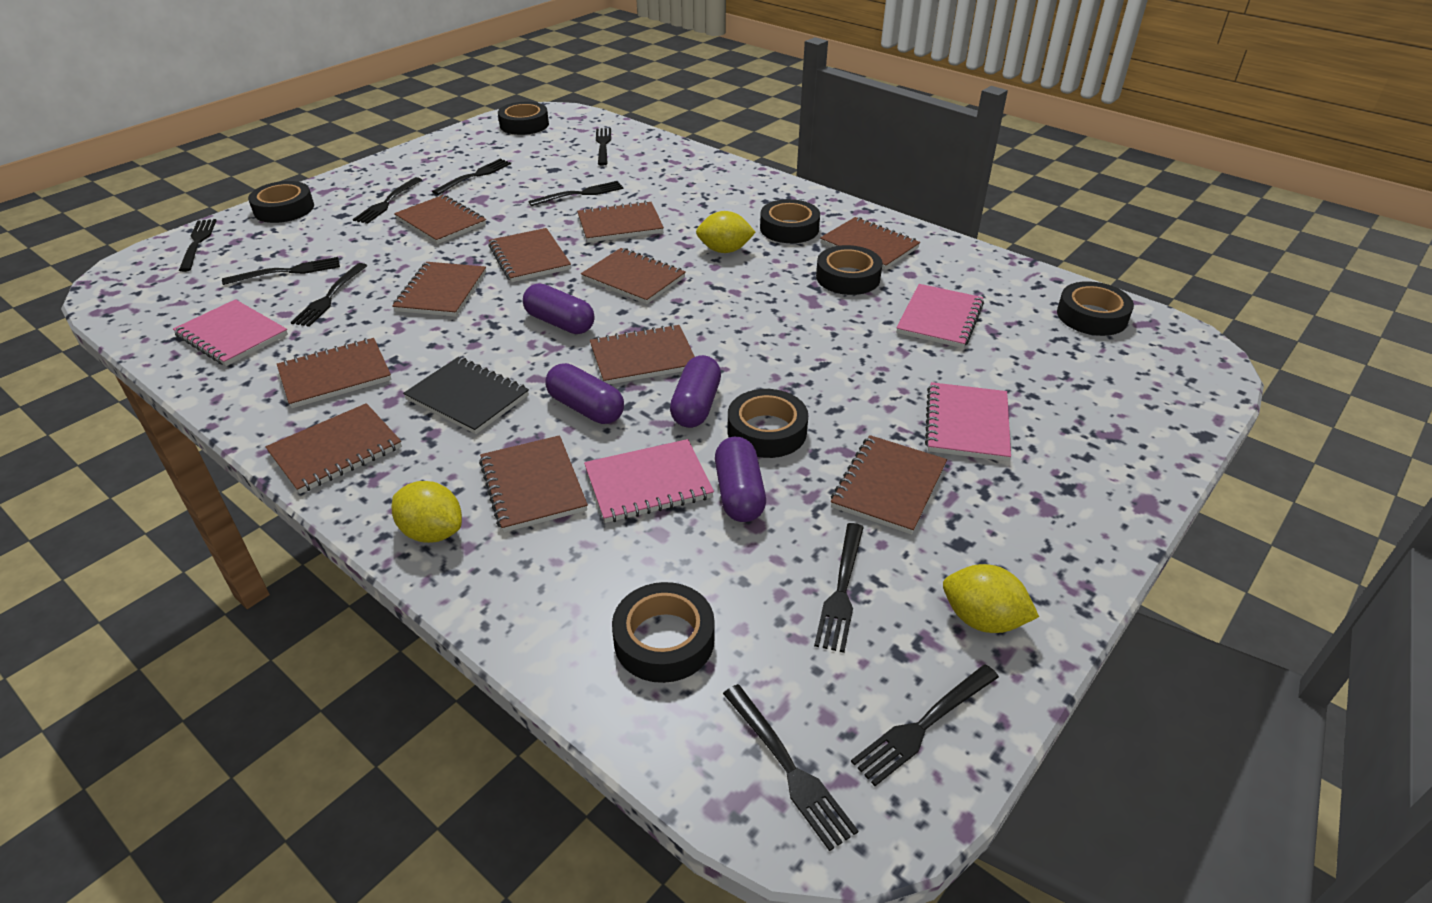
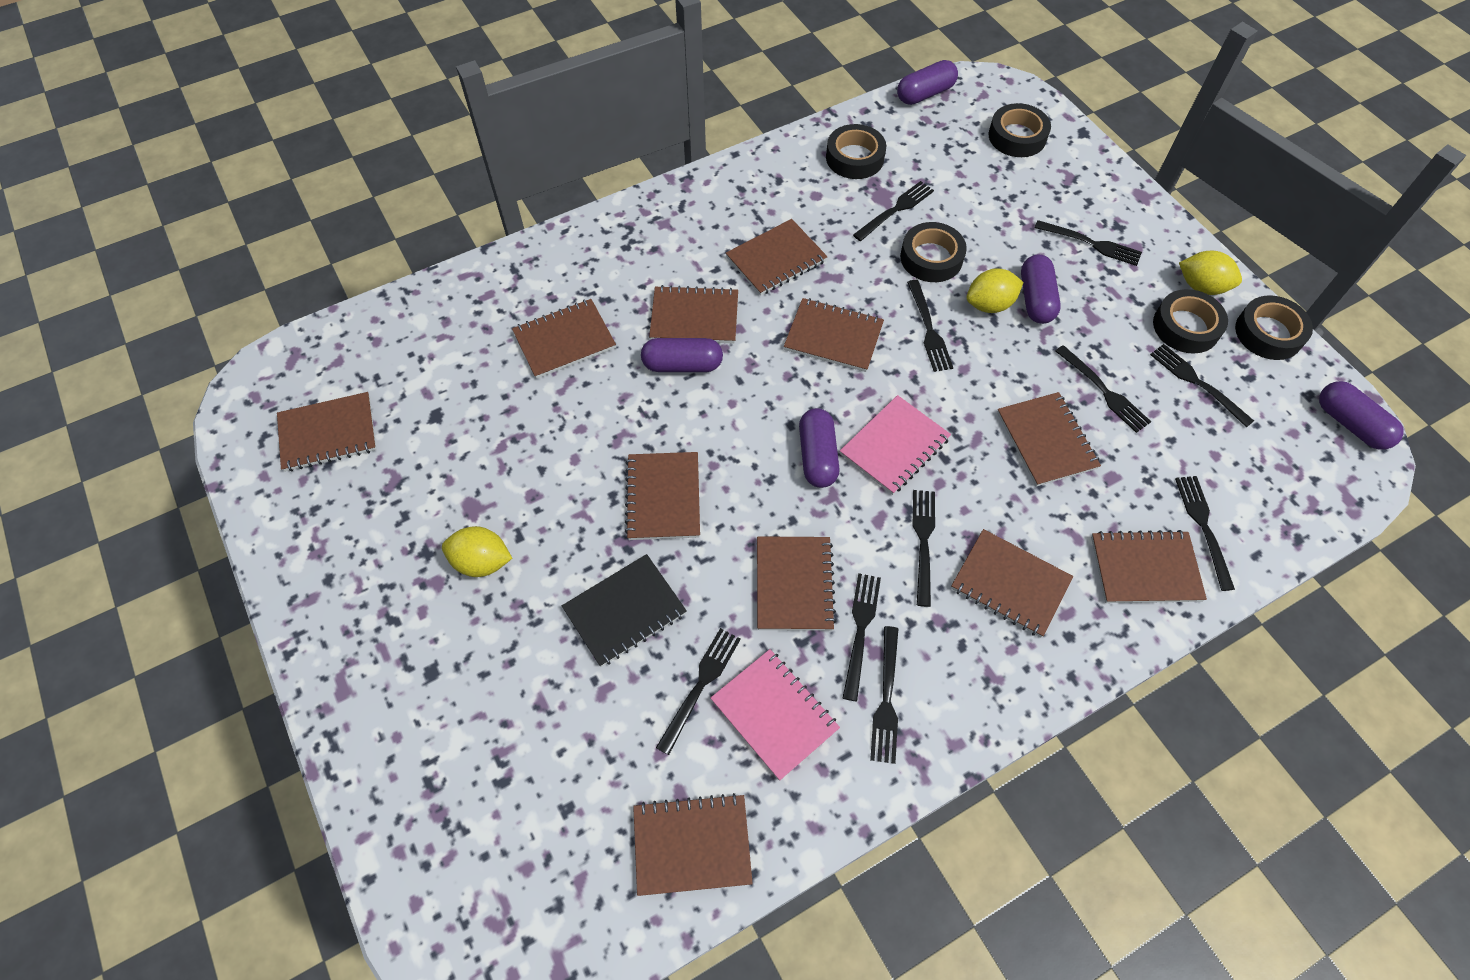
black tape: [248,181,314,223] [498,102,549,135] [612,582,715,683] [728,389,808,458] [760,199,820,243] [816,245,883,295] [1057,281,1134,336] = 7 -> [826,124,886,179] [900,222,967,282] [988,103,1051,157] [1153,289,1228,353] [1235,295,1313,360] = 5
pink notebook: [173,299,288,366] [584,439,714,523] [896,284,984,348] [925,382,1011,462] = 4 -> [711,649,840,781] [840,395,951,495] = 2
purple capsule: [523,284,594,334] [545,363,624,424] [670,355,721,428] [715,436,766,522] = 4 -> [641,338,723,372] [799,408,840,488] [897,60,958,105] [1021,254,1061,324] [1319,381,1404,450] = 5

